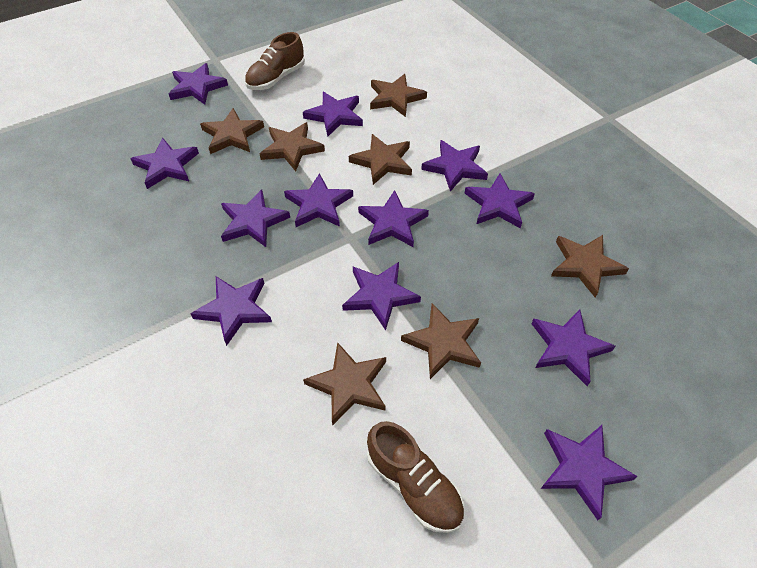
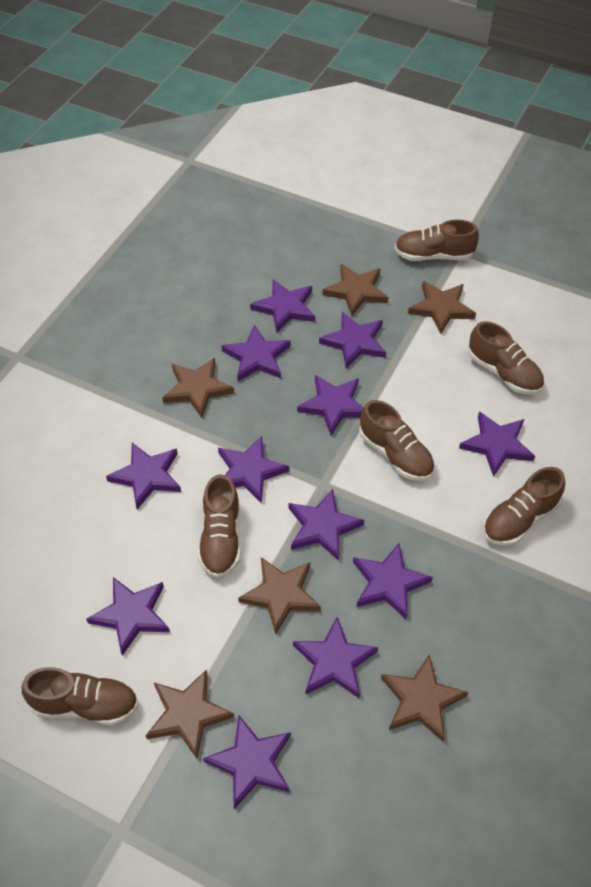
brown shoe: [245,32,305,90] [367,421,464,533] = 2 -> [22,667,138,725] [198,474,240,578] [359,400,434,481] [395,219,479,261] [468,321,544,395] [483,467,565,546] = 6
brown star: [200,108,264,154] [260,122,325,171] [303,342,386,425] [349,134,412,185] [370,74,427,117] [401,303,481,379] [551,235,629,298] = 7 -> [146,669,234,758] [162,358,234,418] [238,557,321,634] [322,264,388,316] [381,654,468,742] [408,281,476,334] = 6

